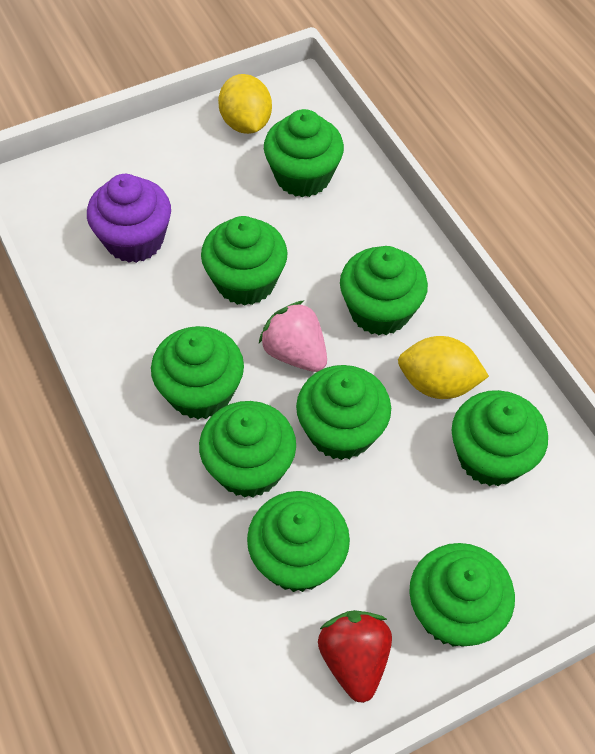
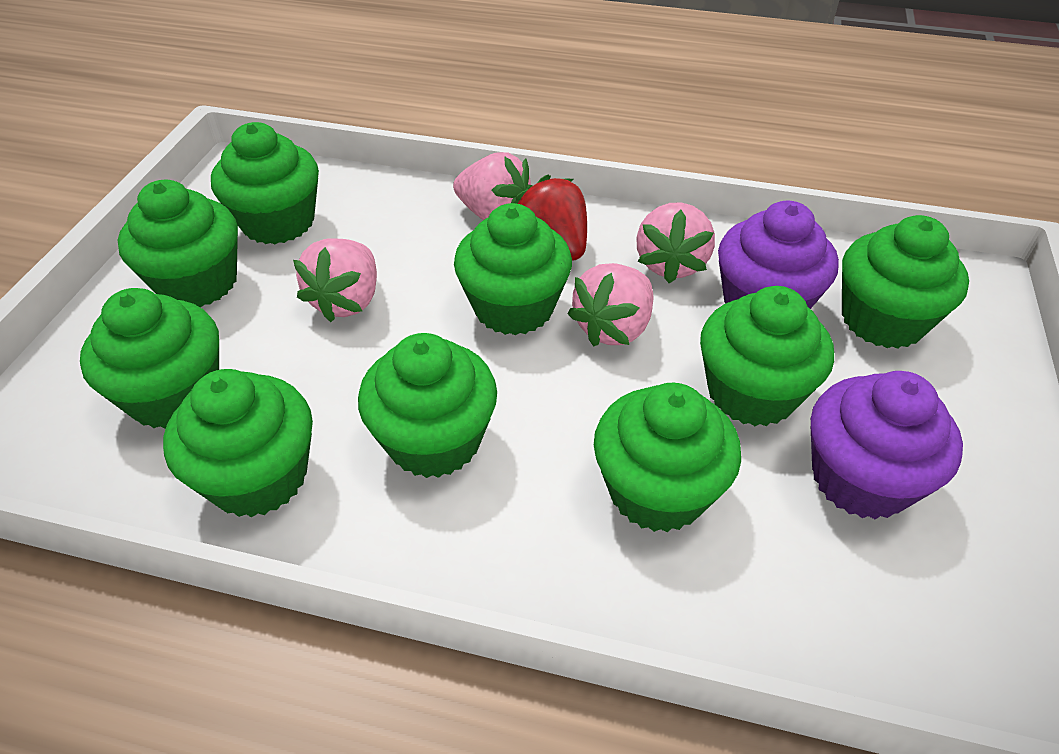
pink strawberry: [259,300,327,372] = 1 -> [293,238,377,322] [453,152,532,220] [567,263,653,347] [636,202,715,283] = 4
purple cupcake: [87,174,171,263] = 1 -> [718,201,839,309] [810,371,963,520] = 2
yellow lemon: [218,74,272,134] [398,336,489,399] = 2 -> none = 0

